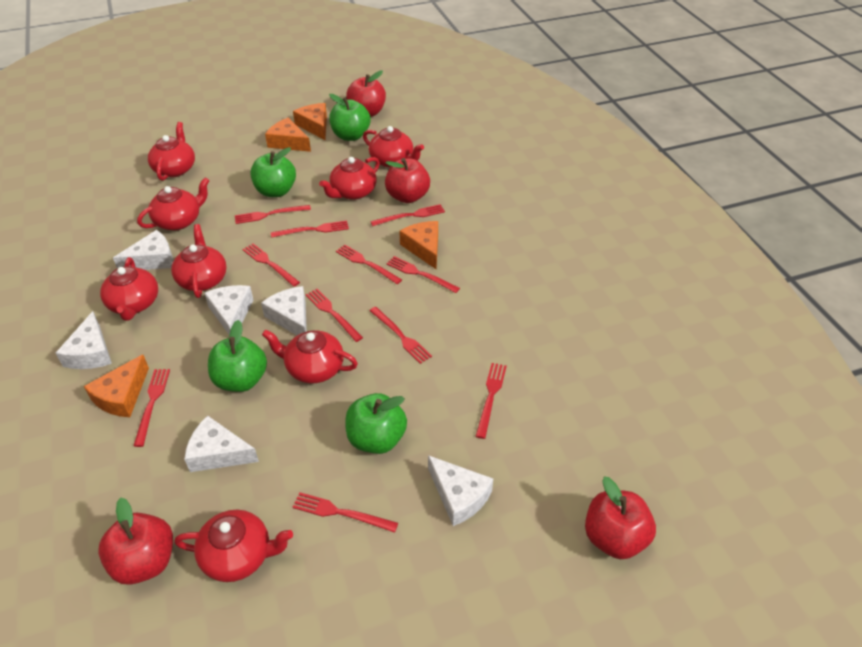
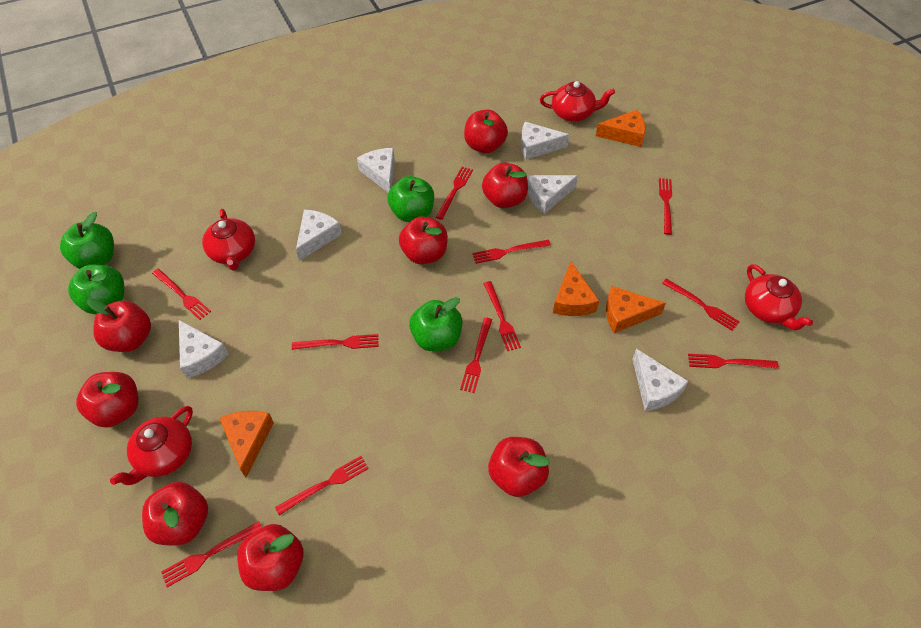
red apple: [98,498,173,585] [346,70,386,117] [385,158,430,203] [585,476,656,559] = 4 -> [76,372,138,428] [87,298,151,352] [142,482,208,545] [237,524,304,591] [399,216,448,264] [464,110,508,153] [482,163,528,208] [488,437,550,497] = 8
red teapot: [100,257,158,321] [137,177,210,230] [148,122,195,181] [171,224,227,298] [174,510,293,582] [262,329,358,384] [319,157,380,200] [363,126,424,168] = 8 -> [110,406,193,485] [202,209,255,271] [540,81,615,122] [745,264,813,330] = 4

